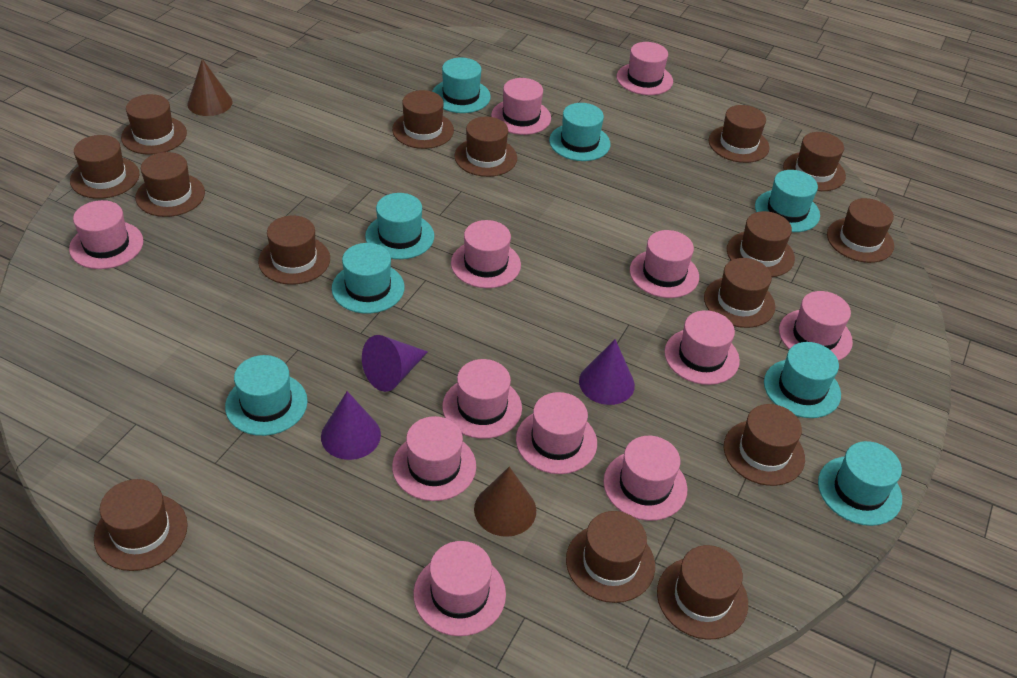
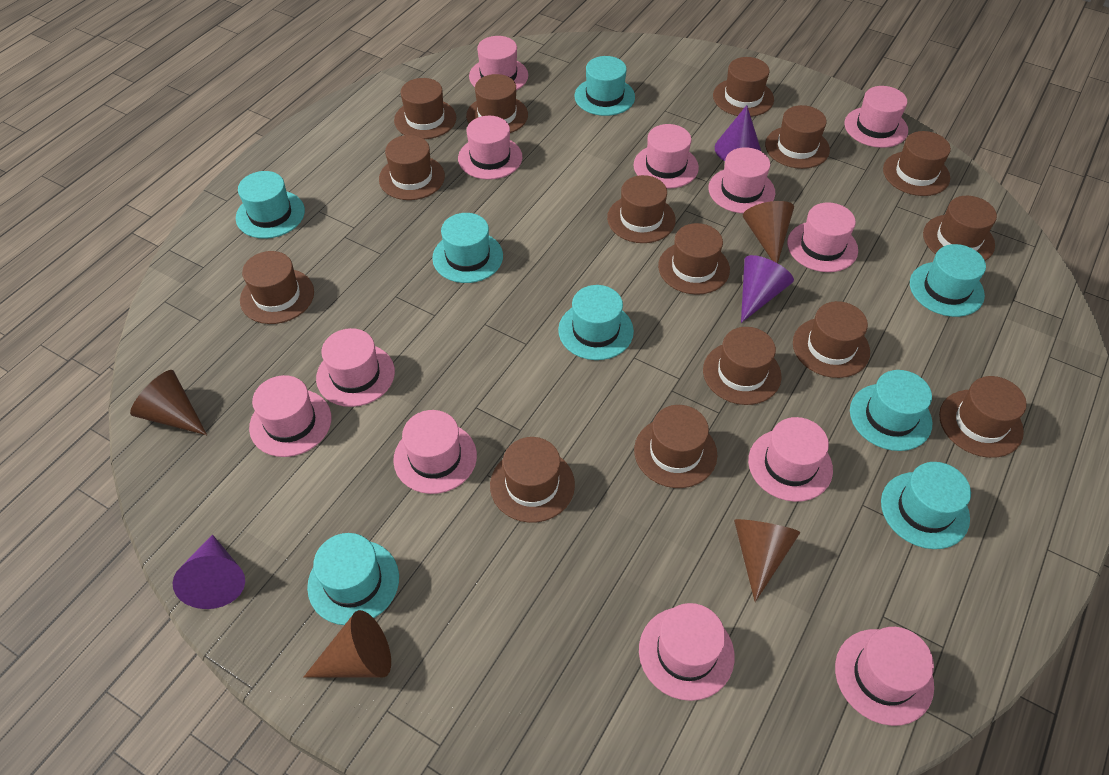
brown cone: [187,59,233,116] [474,467,536,537] = 2 -> [130,370,207,435] [303,610,391,678] [734,519,801,602] [743,201,794,263] = 4

